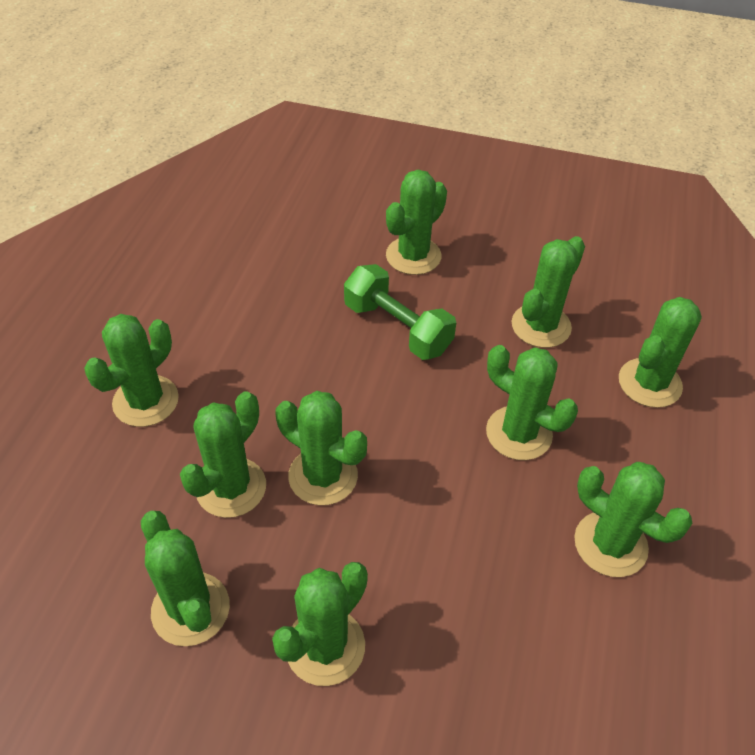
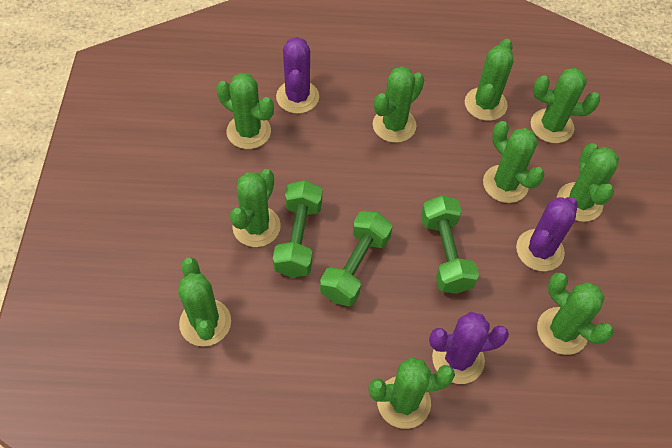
green dumbbell: [344,264,456,360] = 1 -> [273,180,322,278] [320,211,393,306] [421,195,479,294] = 3
purple cactus: none = 0 -> [276,37,319,114] [429,312,509,384] [516,197,578,271] = 3

